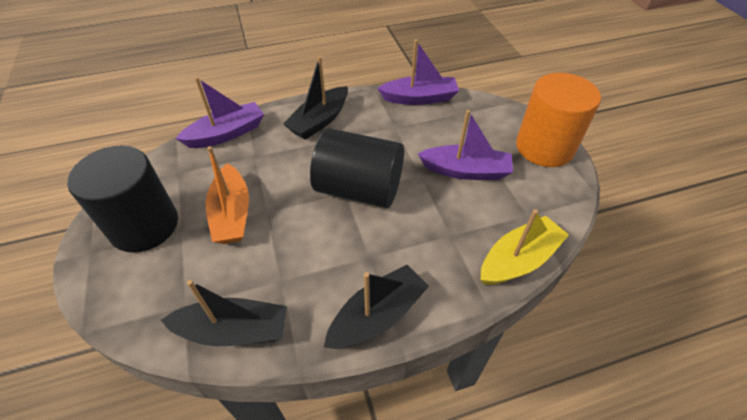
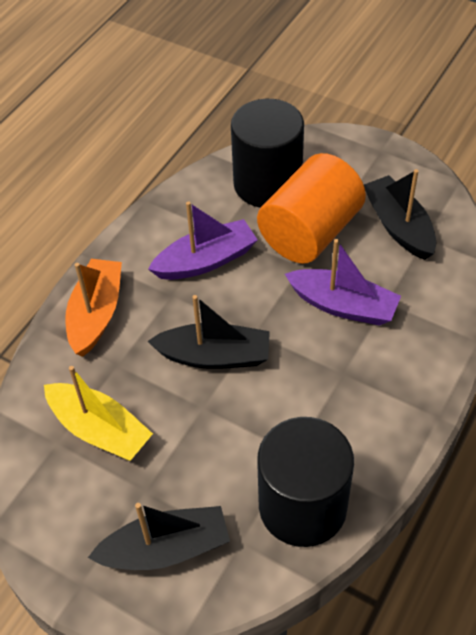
purple boat: [175,77,264,148] [377,39,459,105] [418,110,513,180] = 3 -> [148,201,258,280] [285,239,401,326] = 2

